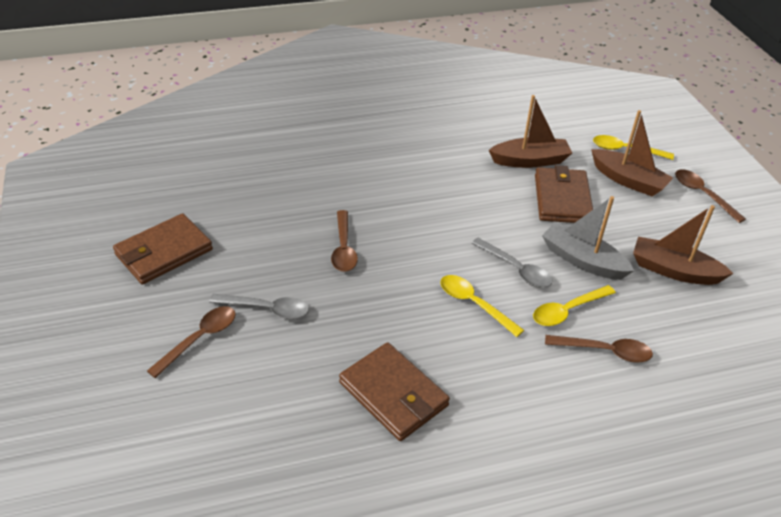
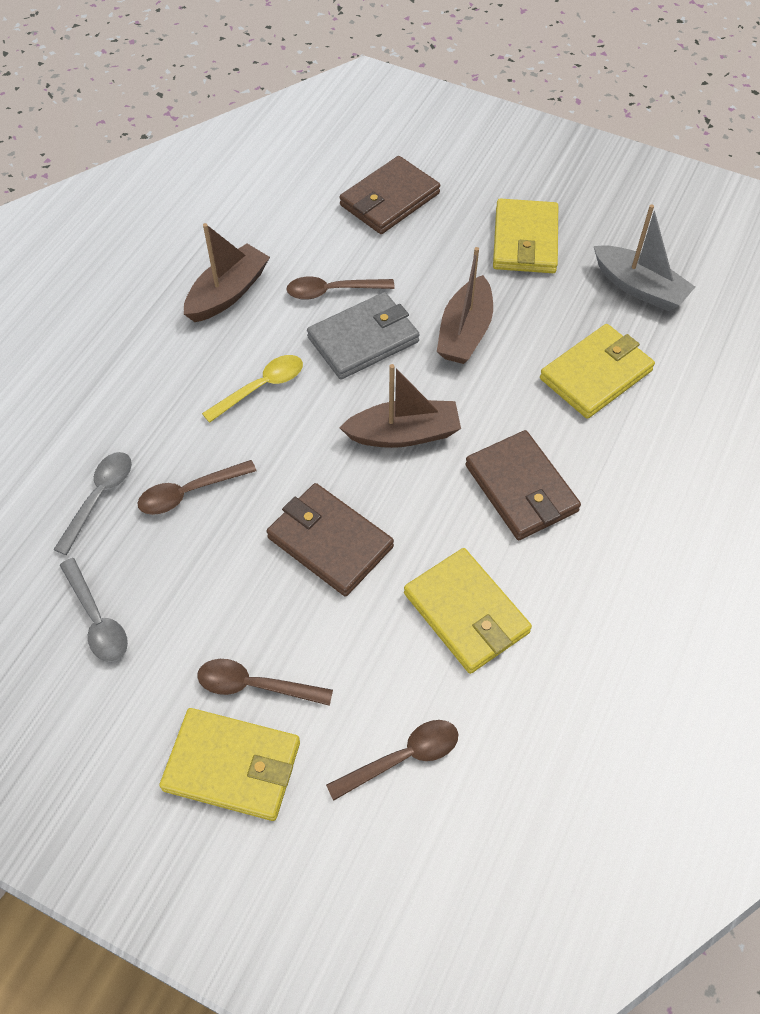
grey wallet: none = 0 -> [307,292,420,379] = 1
yellow spoon: [440,275,524,337] [533,285,616,326] [593,135,674,160] = 3 -> [202,355,303,423] = 1
yellow wallet: none = 0 -> [159,708,300,821] [404,548,532,674] [493,198,558,273] [540,324,655,419] = 4

